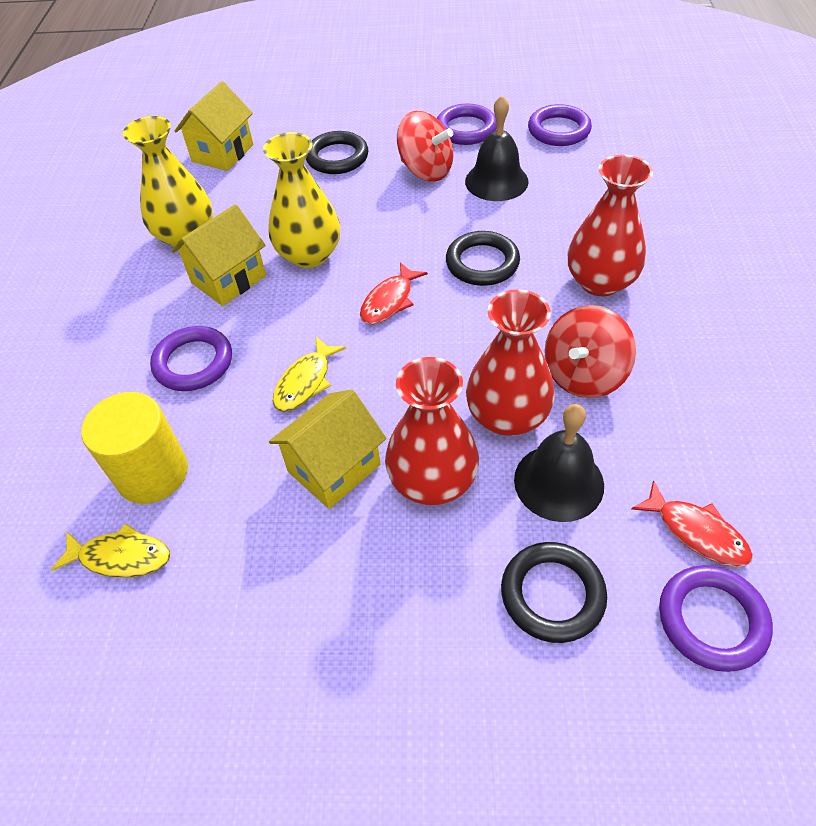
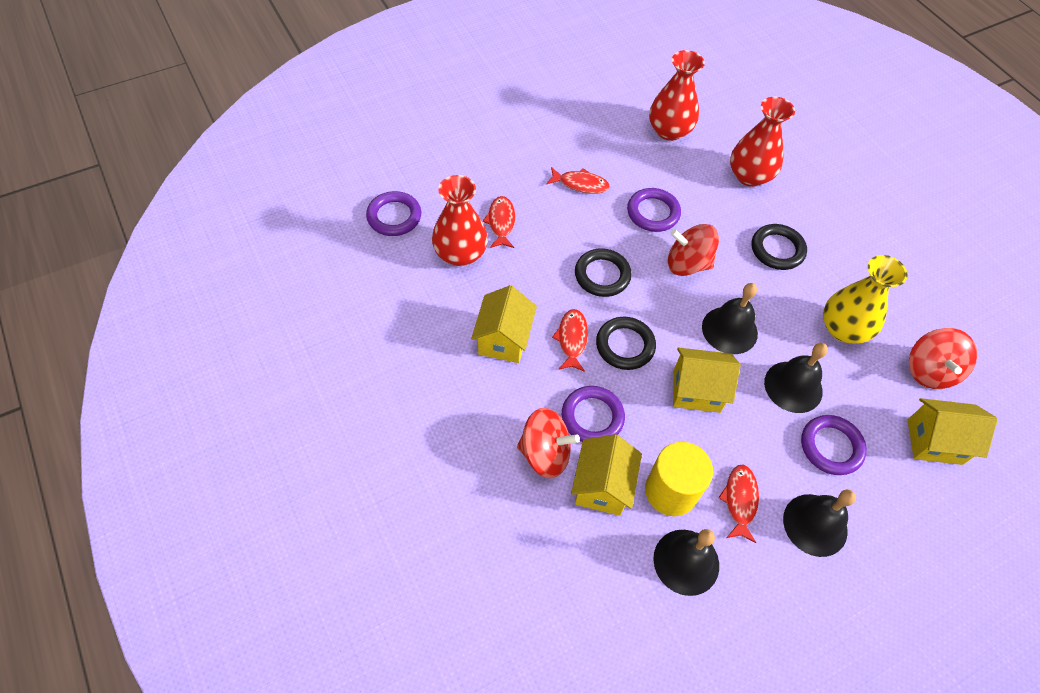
black bell: [465,95,529,201] [514,404,604,522] = 2 -> [653,529,719,596] [702,283,758,354] [764,343,828,413] [783,490,856,557] = 4
red fish: [360,262,428,325] [631,480,753,567] = 2 -> [483,196,515,248] [546,167,610,194] [552,309,588,372] [718,465,759,543] = 4
red spinning top: [397,111,453,182] [544,305,636,398] = 2 -> [517,408,580,479] [668,224,719,276] [909,328,977,389] = 3
yellow fish: [51,523,170,577] [273,337,346,412] = 2 -> none = 0
yellow house: [172,204,266,306] [175,81,253,171] [269,390,387,509] = 3 -> [471,285,537,363] [571,434,642,516] [673,347,740,413] [908,398,997,465] = 4
yellow vase: [123,116,213,247] [263,132,340,268] = 2 -> [823,255,907,344] = 1

